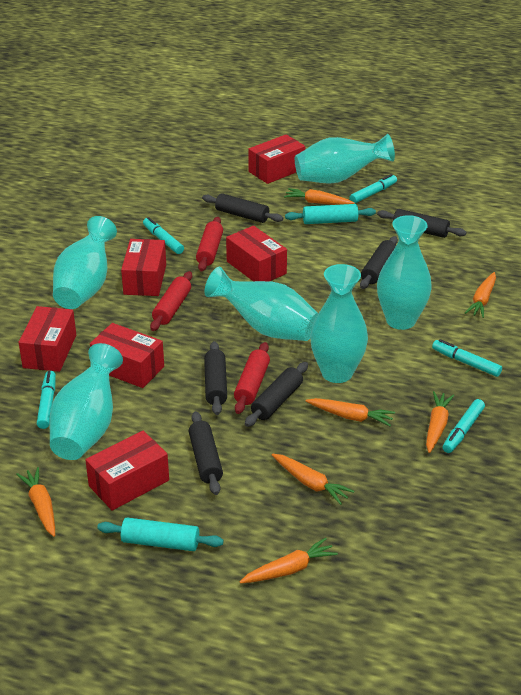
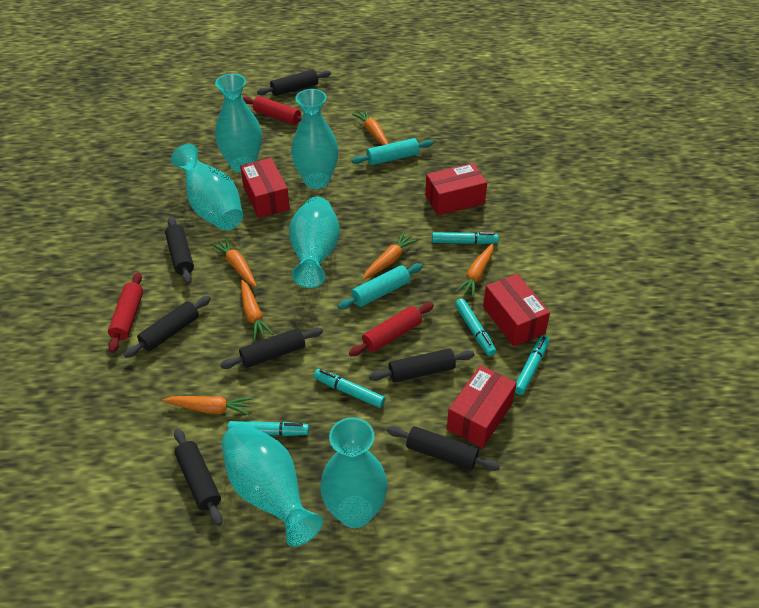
black rolling pin: [189,411,223,495] [202,193,283,223] [204,341,227,415] [245,362,308,427] [360,236,398,289] [377,209,466,238] = 6 -> [124,296,211,358] [165,217,194,284] [174,428,222,526] [220,327,323,369] [257,69,331,96] [369,348,474,383] [387,426,500,471] = 7
orange carrot: [16,467,55,537] [240,538,338,583] [272,454,354,505] [284,188,355,205] [306,398,395,426] [426,391,454,453] [465,272,496,318] = 7 -> [163,396,253,416] [211,237,257,287] [241,280,273,340] [352,109,388,145] [363,232,418,280] [455,243,493,298] = 6
red box: [18,306,76,372] [85,431,169,511] [90,323,164,388] [121,239,166,296] [226,226,287,282] [248,134,305,184] = 6 -> [240,158,290,218] [425,163,487,216] [447,365,517,448] [483,274,550,346] = 4

